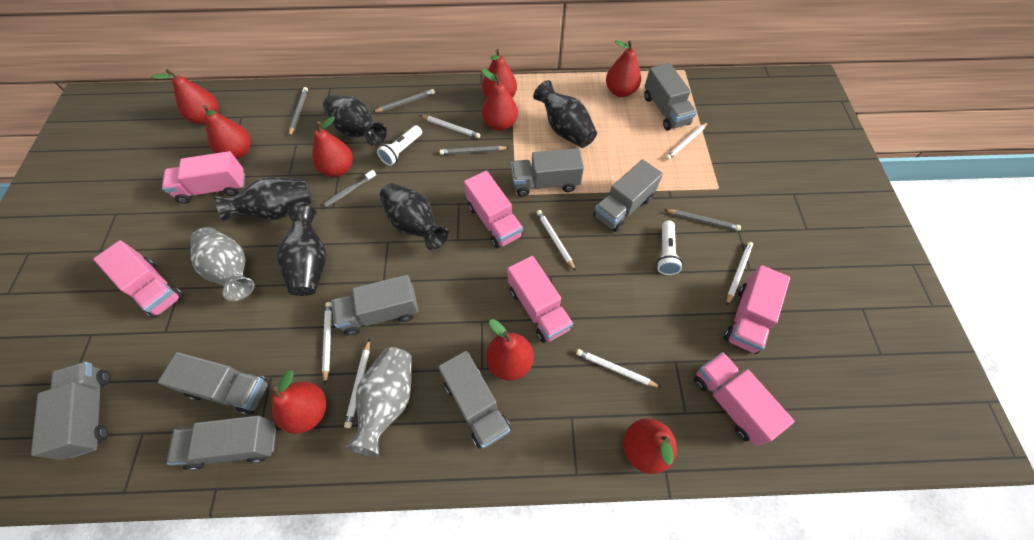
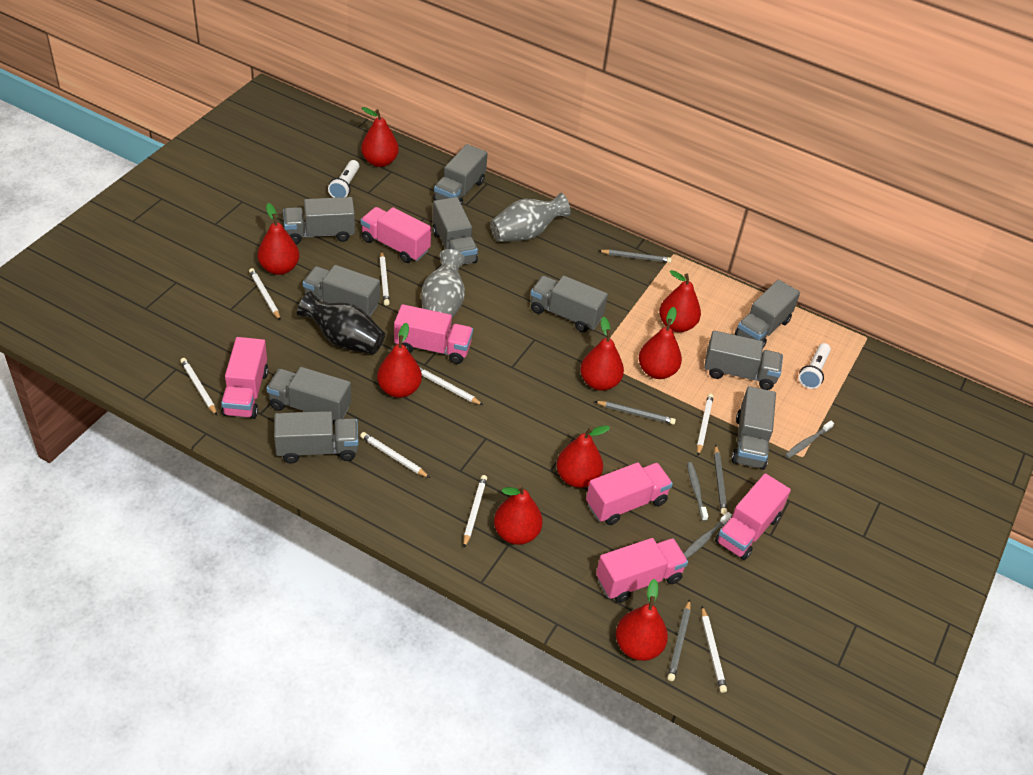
black vase: [215,177,312,222] [277,206,327,296] [323,94,387,146] [379,183,449,250] [533,80,597,148] = 5 -> [297,291,385,354] = 1
grey toothbrush: [324,170,377,207] = 1 -> [683,512,732,559] [687,462,708,521] [785,421,834,458] = 3
grey truck: [31,362,111,460] [158,352,269,415] [167,416,276,470] [332,275,418,336] [438,351,511,449] [511,148,584,196] [594,159,663,232] [644,63,697,131] = 8 -> [266,367,351,424] [274,411,358,464] [283,197,355,244] [303,265,380,317] [432,197,478,264] [433,144,488,205] [530,276,608,332] [704,330,783,390] [731,386,776,470] [734,280,800,348] = 10
white pencil: [322,302,332,384] [344,339,370,428] [420,115,480,138] [536,210,576,271] [576,349,661,388] [665,122,708,160] [726,242,753,305] = 7 -> [180,358,217,415] [249,268,281,321] [360,432,430,478] [380,251,390,306] [420,367,483,405] [463,475,487,547] [697,393,714,455] [701,606,727,693] = 8

